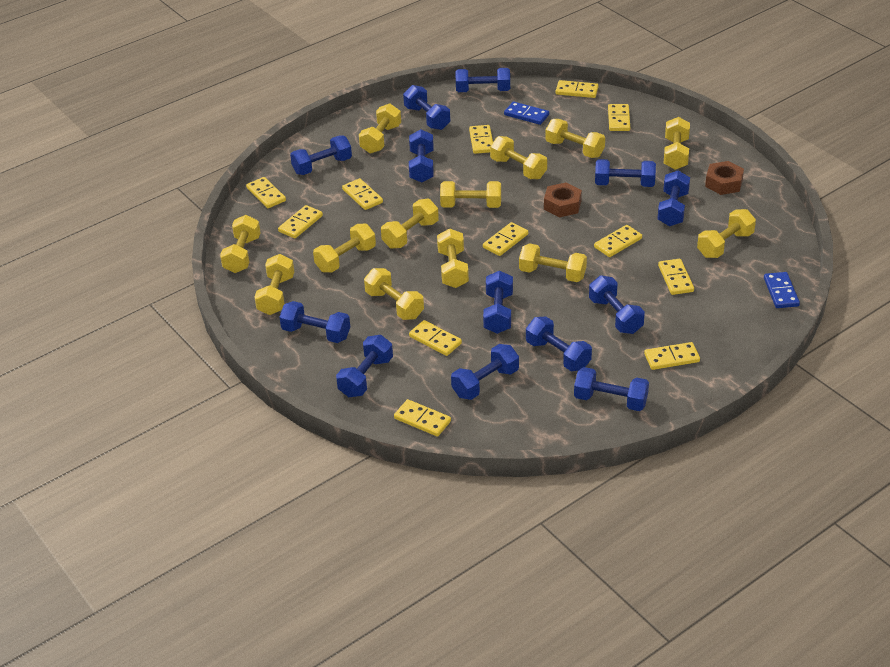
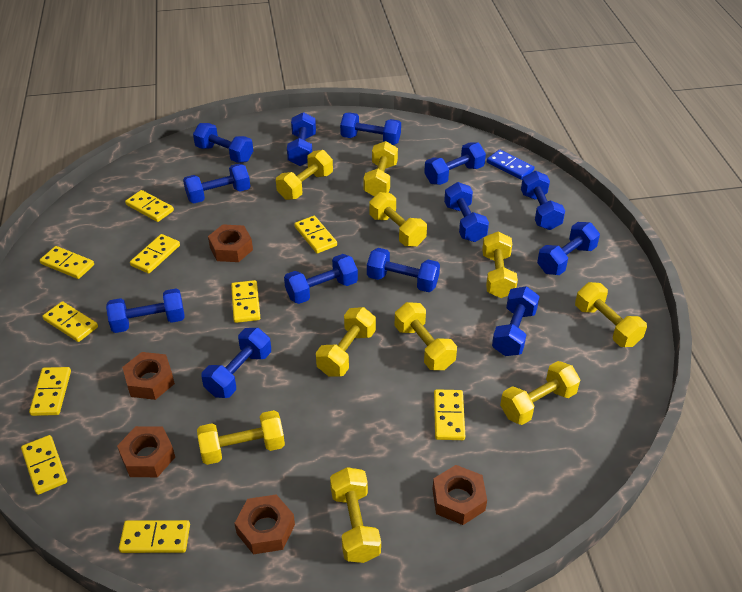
blue domino: [504,102,549,125] [764,272,800,308] = 2 -> [487,150,534,180] = 1
brown nut: [544,182,582,217] [705,161,744,195] = 2 -> [117,426,175,477] [122,352,175,400] [208,224,253,262] [234,494,295,554] [432,465,487,525] = 5
yellow domino: [246,177,286,208] [278,205,323,238] [342,178,383,210] [394,399,451,437] [409,320,462,356] [469,125,493,154] [483,222,528,256] [556,80,598,98] [594,225,642,257] [608,104,630,131] [644,342,700,370] [658,259,694,295] = 12 -> [21,435,67,495] [29,367,71,416] [40,246,94,279] [43,301,98,342] [119,520,190,553] [125,190,174,222] [130,234,180,274] [231,280,260,323] [294,216,337,253] [434,389,465,440] = 10
yellow dumbbell: [220,215,261,273] [255,254,294,315] [313,224,376,273] [359,103,401,154] [364,268,424,320] [381,199,439,249] [437,228,469,288] [440,181,501,208] [490,136,547,179] [519,243,587,282] [545,119,605,158] [664,117,690,170] [697,209,756,258] = 13 -> [197,410,285,465] [276,150,333,200] [316,307,376,376] [330,467,381,563] [364,141,398,197] [369,192,427,247] [395,302,457,370] [482,232,518,298] [500,361,581,425] [575,282,647,347] = 10

